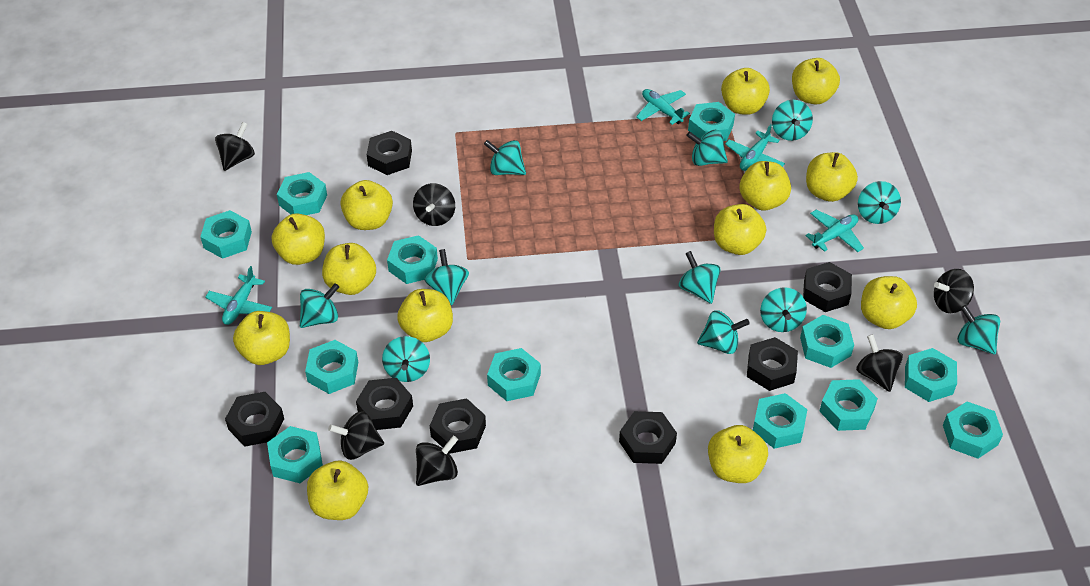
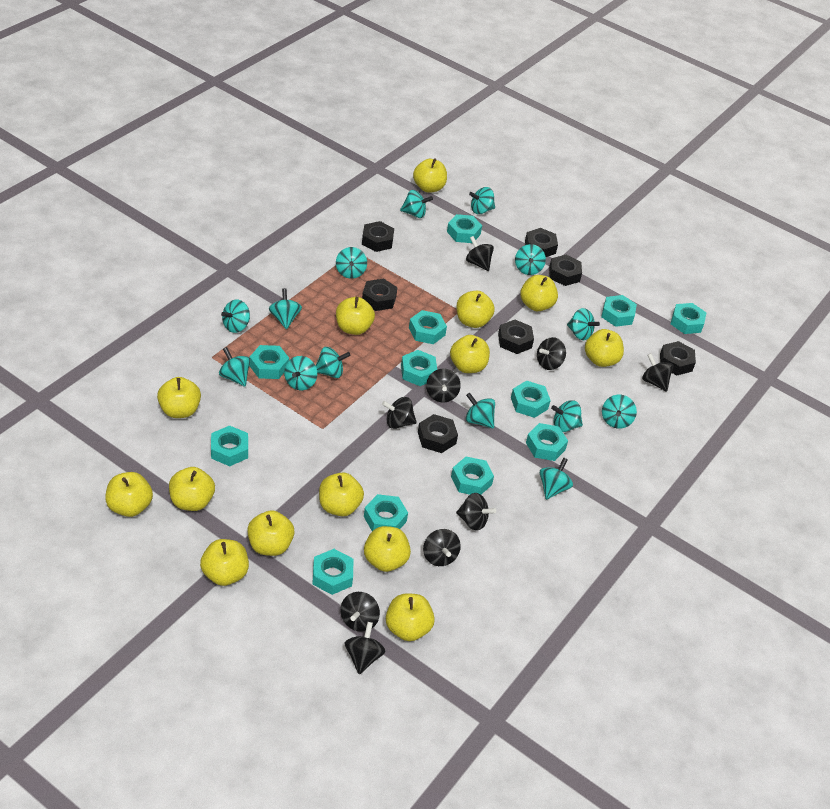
black spinning top: [215,122,255,171] [328,411,384,460] [413,183,455,226] [416,436,458,486] [856,334,903,392] [934,269,974,313] = 6 -> [340,592,380,632] [344,622,386,674] [382,397,417,429] [423,529,461,566] [426,369,461,402] [456,493,496,531] [466,236,494,271] [537,337,566,370] [642,353,673,392] = 9
turquoise plane: [205,266,272,325] [636,89,690,125] [725,124,785,171] [806,210,864,252] = 4 -> none = 0
turquoise spinning top: [300,283,339,328] [382,336,430,382] [424,249,469,305] [484,140,526,175] [679,251,721,304] [686,130,728,166] [697,310,750,354] [760,287,807,332] [772,100,813,141] [858,181,901,224] [957,305,1000,354] = 11 -> [219,347,251,387] [221,300,250,333] [269,288,302,329] [284,356,317,390] [315,347,351,378] [336,247,367,279] [400,190,433,218] [466,393,495,429] [469,187,495,214] [515,244,546,275] [540,458,573,500] [551,400,583,432] [567,308,600,340] [602,395,637,429] = 14
yellow apple: [233,311,290,365] [272,213,325,265] [307,460,368,520] [322,243,376,295] [340,180,393,230] [397,289,453,342] [708,425,768,483] [714,204,766,255] [721,68,770,115] [739,161,791,211] [792,58,840,104] [806,152,858,202] [861,276,917,329] = 13 -> [105,472,153,517] [157,377,201,418] [169,467,215,511] [200,539,249,586] [247,510,295,556] [319,473,364,516] [336,297,375,335] [364,526,411,572] [386,593,435,641] [413,158,447,193] [450,335,490,373] [456,291,495,328] [520,275,558,311] [585,329,624,367] = 14

